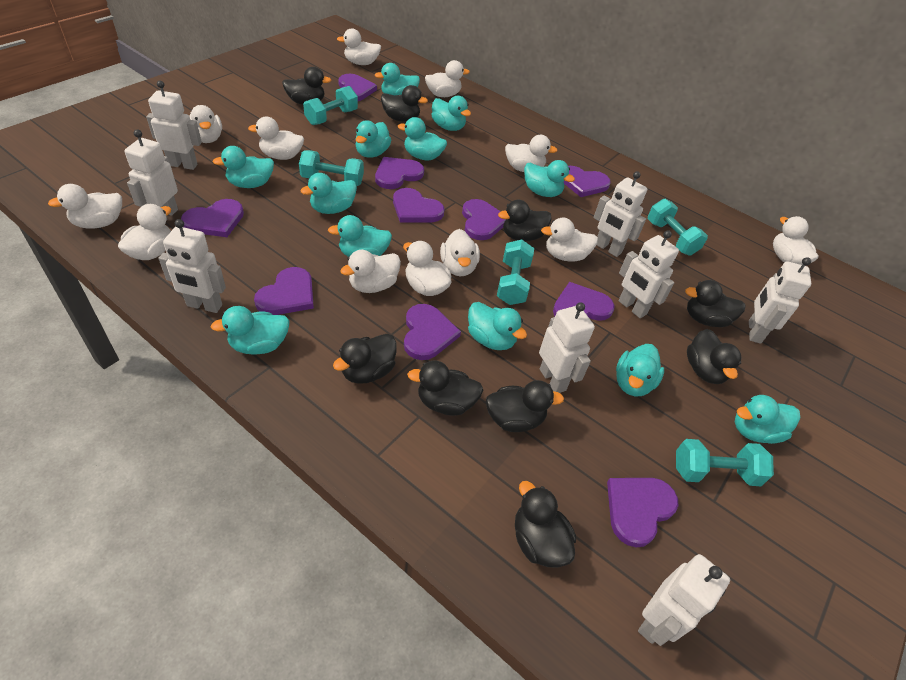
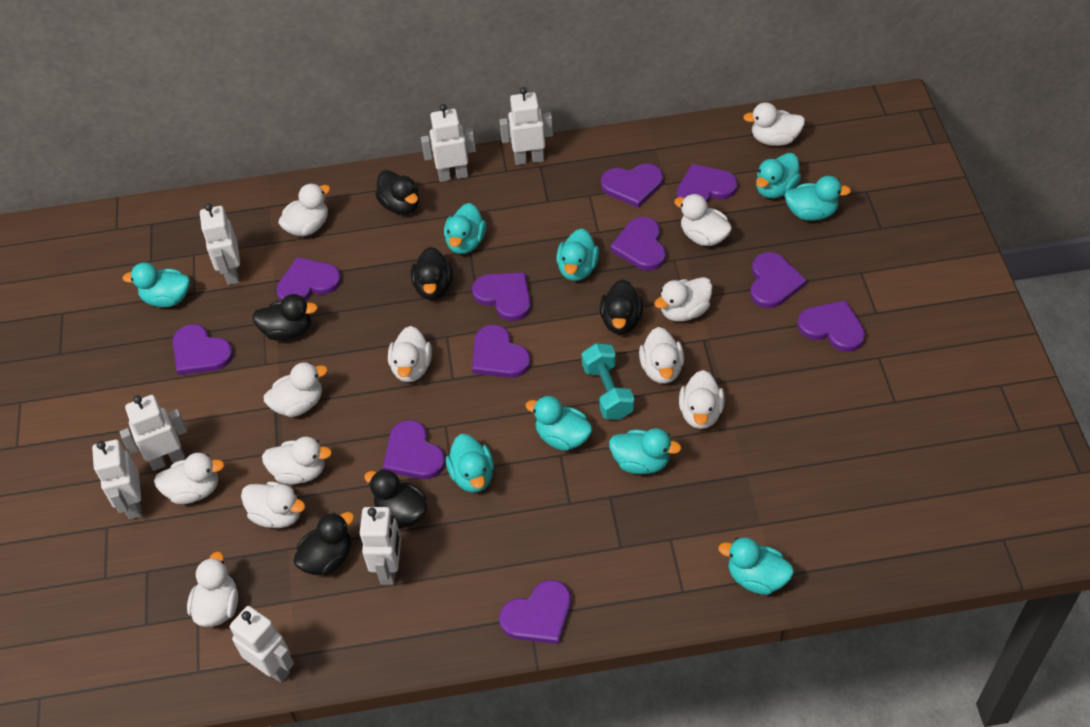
black duck: [282,67,331,105] [333,334,397,384] [381,85,428,122] [407,361,483,416] [486,380,564,432] [498,200,552,241] [515,481,576,568] [685,280,746,327] [687,329,741,384] = 9 -> [252,294,318,341] [293,512,354,575] [364,469,427,529] [375,170,419,215] [411,247,453,300] [600,279,643,334] = 6
purple heart: [181,199,244,237] [254,267,314,315] [338,74,377,101] [375,157,424,189] [393,188,444,223] [404,304,461,360] [462,199,506,240] [553,282,615,321] [564,166,611,197] [607,478,679,548] = 10 -> [173,324,233,375] [276,257,341,301] [383,420,445,479] [472,273,531,321] [472,325,531,378] [499,580,571,644] [601,164,663,208] [610,217,666,271] [677,164,738,203] [750,252,807,308] [797,300,865,352] = 11
turquoise duck: [211,306,289,355] [213,146,274,188] [300,173,357,214] [328,215,392,257] [355,120,391,158] [375,63,420,95] [398,117,447,160] [432,96,471,131] [468,302,527,350] [524,160,575,197] [616,344,664,396] [735,395,800,444] = 12 -> [122,262,190,307] [444,203,486,254] [446,434,494,493] [525,396,593,451] [556,229,599,281] [609,428,681,474] [718,537,794,595] [756,153,801,198] [785,176,851,221] = 9
turquoise dumbbell: [299,150,364,186] [303,86,358,125] [497,239,534,305] [648,199,708,255] [676,439,774,486] = 5 -> [582,343,634,420] = 1
white robot: [124,129,178,221] [146,81,202,170] [159,219,226,313] [539,302,595,393] [594,171,647,257] [619,230,679,318] [638,554,730,646] [749,257,812,344] = 8 -> [92,440,142,519] [120,395,187,471] [200,203,240,285] [230,606,294,683] [360,507,401,585] [421,104,476,182] [499,87,553,165] = 7

